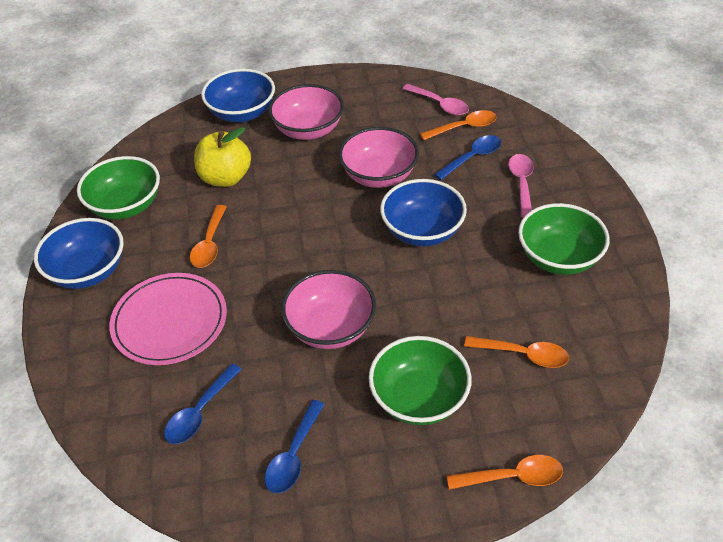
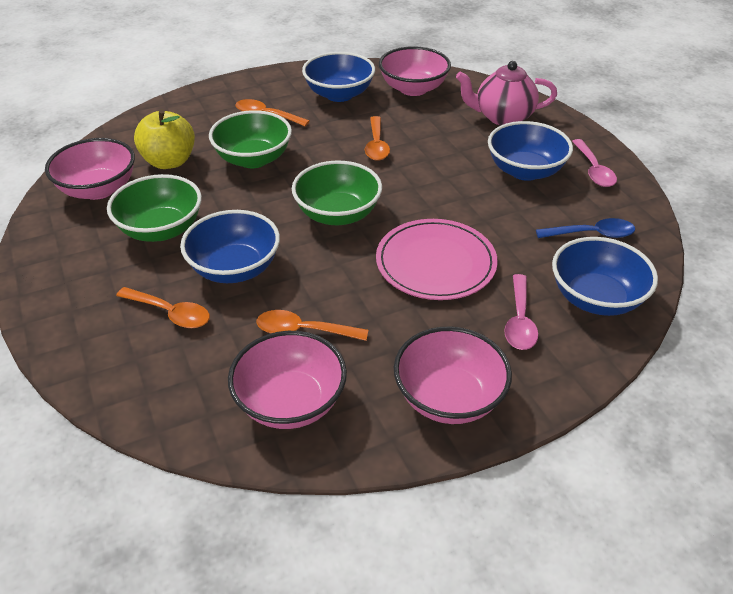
blue bowl: [34,218,124,289] [201,69,275,123] [380,179,467,246] = 3 -> [180,210,280,283] [302,52,375,102] [488,121,573,181] [552,237,658,316] = 4
blue spoon: [164,364,242,444] [264,400,325,493] [434,135,502,180] = 3 -> [536,218,635,238] = 1
pink bowl: [268,84,344,140] [281,270,376,349] [338,127,419,188] = 3 -> [45,138,135,200] [228,331,347,429] [379,46,451,96] [394,327,512,424] = 4
pink teapot: none = 0 -> [456,61,557,126] = 1

